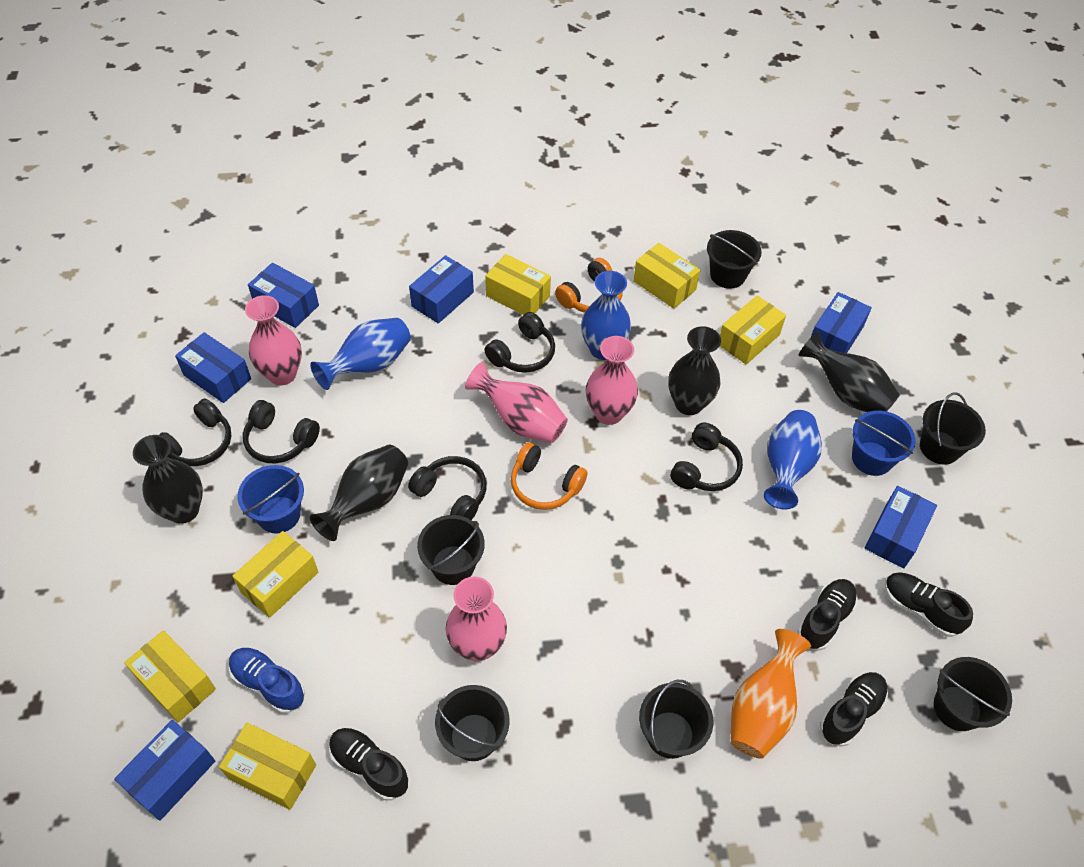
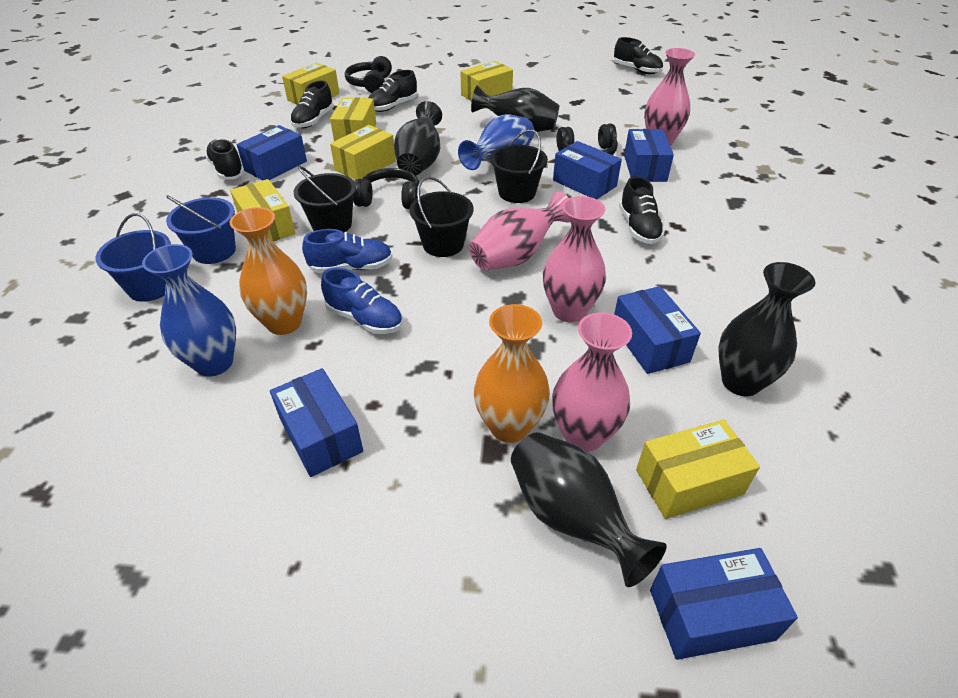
black bucket: [417,515,485,585] [435,685,510,761] [639,680,714,759] [707,230,762,289] [920,393,986,465] [934,657,1012,731] = 6 -> [294,166,356,232] [409,176,473,257] [490,129,548,203] = 3
black headphones: [159,399,232,466] [243,400,320,464] [408,456,487,520] [484,312,555,373] [670,423,743,491] = 5 -> [345,56,392,93] [353,168,419,209] [557,123,618,155] = 3
black shoe: [329,728,409,801] [798,579,857,651] [820,672,888,747] [884,572,973,637] = 4 -> [205,139,245,180] [290,80,334,128] [368,70,417,112] [614,37,663,74] [619,176,665,244] = 5
blue shoe: [229,648,305,714] = 1 -> [302,229,393,273] [321,268,403,334] = 2
blue vase: [310,318,411,390] [581,271,631,360] [764,410,822,509] = 3 -> [142,244,236,377] [458,114,534,170] = 2
orange headphones: [511,442,588,510] [555,258,623,313] = 2 -> none = 0
orange vase: [731,629,811,759] = 1 -> [230,207,307,335] [474,304,550,443] = 2

